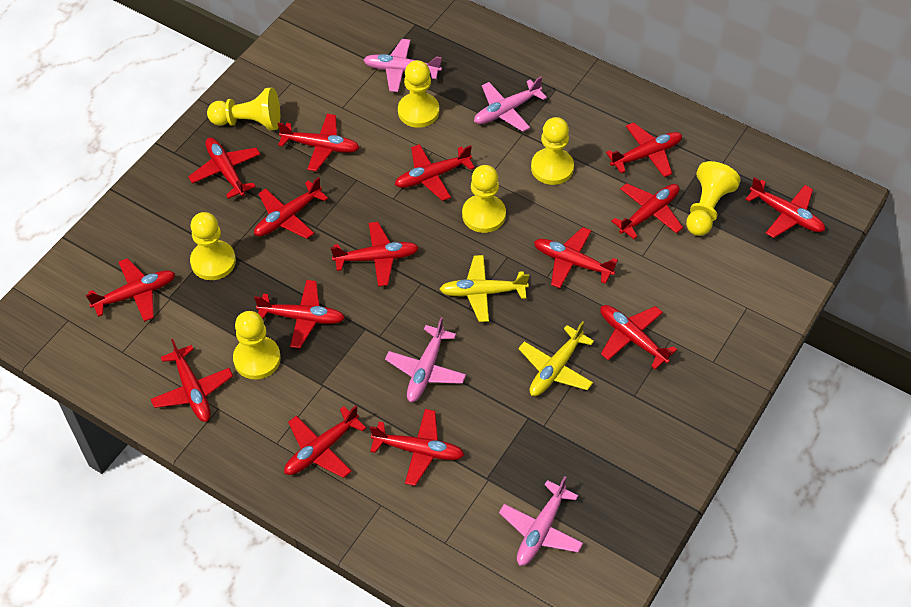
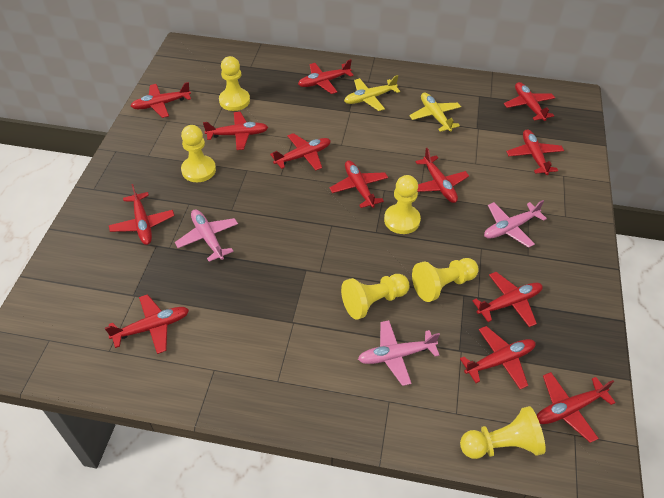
pink plane: [363,39,442,92] [385,317,466,402] [474,76,547,132] [499,476,583,566] = 4 -> [175,209,238,262] [358,320,440,386] [484,200,547,248] = 3
red plane: [86,258,175,322] [151,339,233,422] [188,137,261,199] [254,177,328,239] [254,280,345,348] [278,114,360,171] [284,406,366,478] [331,222,419,287] [370,409,464,486] [395,144,475,201] [534,227,618,288] [600,305,677,369] [606,122,682,177] [611,183,683,239] [746,177,825,238] = 15 -> [105,294,189,354] [109,184,174,245] [131,82,191,118] [203,112,268,150] [270,133,331,170] [298,59,354,94] [329,160,388,208] [415,148,469,203] [460,326,536,389] [472,272,543,327] [504,82,555,121] [506,130,564,175] [536,372,616,443] = 13
yellow pawn: [190,212,236,280] [207,88,280,130] [233,311,281,380] [398,60,439,128] [462,165,506,233] [531,117,574,185] [686,161,741,236] = 7 -> [181,125,216,182] [219,56,250,111] [341,274,409,320] [384,175,421,234] [412,258,479,302] [460,406,546,459] = 6

